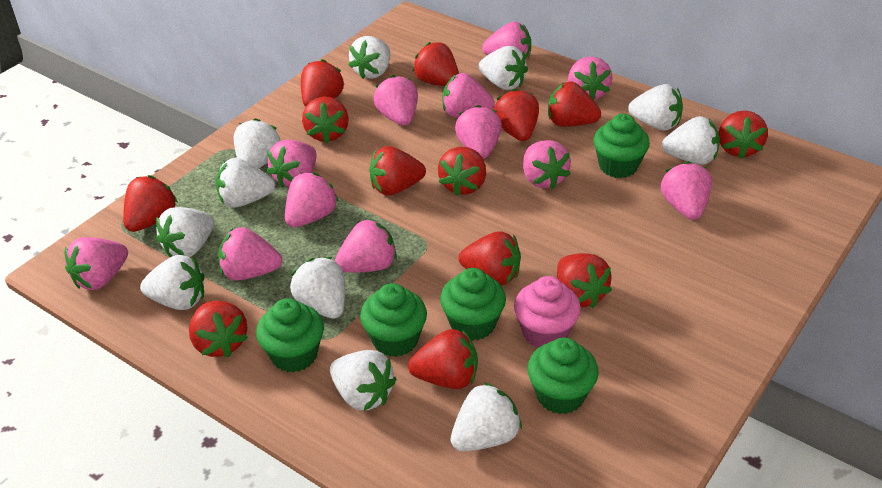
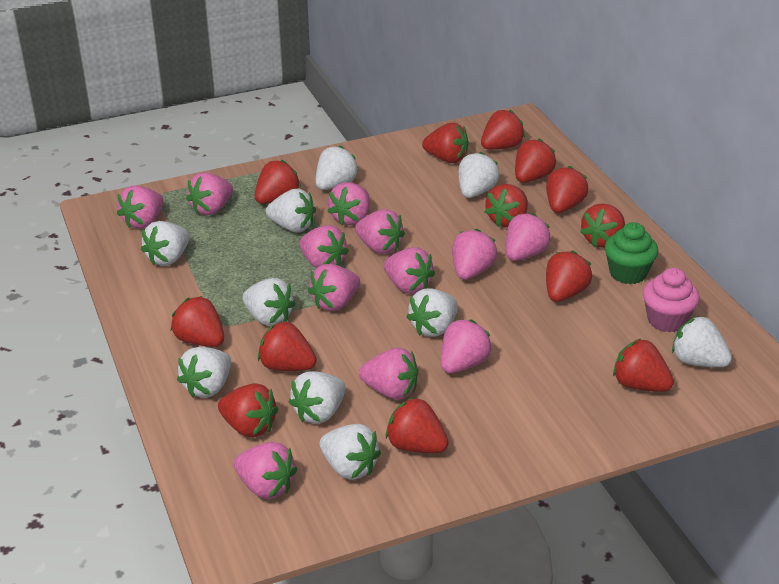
green cupcake: [256,298,324,372] [360,283,427,357] [440,268,506,341] [528,338,599,414] [593,114,650,178] = 5 -> [605,222,658,284] = 1
white strawberry: [140,255,205,310] [156,207,215,257] [215,158,275,208] [234,118,280,168] [290,257,345,319] [330,350,397,411] [349,36,390,79] [450,382,522,451] [479,46,528,90] [628,84,683,131] [662,116,720,165] = 11 -> [141,221,190,266] [177,347,231,398] [242,278,296,326] [266,189,316,232] [289,371,346,424] [316,145,359,190] [319,424,381,480] [407,288,458,337] [458,152,499,198] [672,316,732,367] = 10

